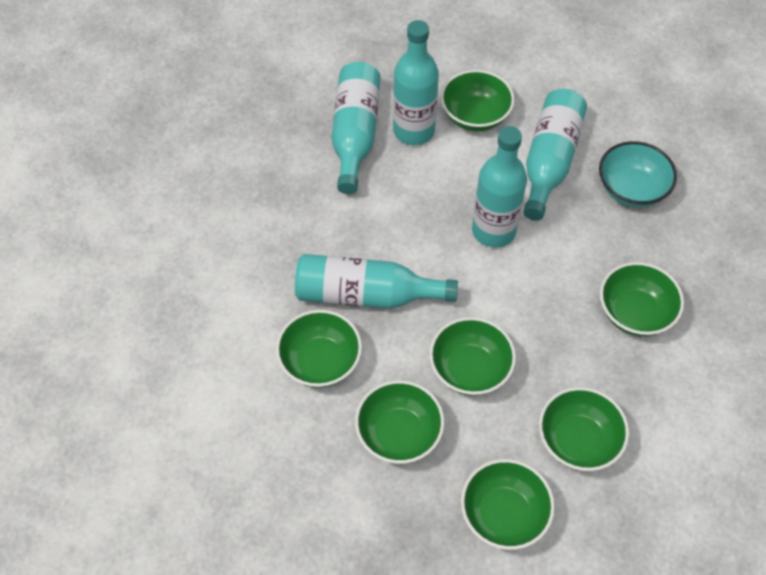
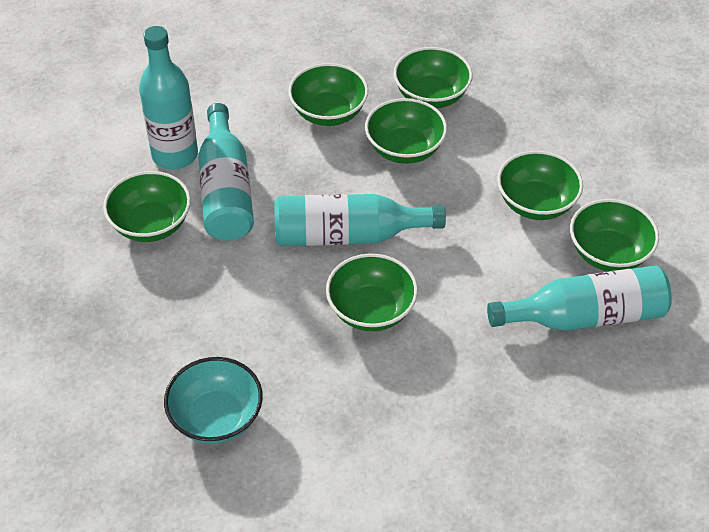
turquoise bottle: [295,254,458,309] [331,62,381,194] [393,20,439,145] [472,126,527,248] [523,89,587,221] = 5 -> [139,26,198,170] [198,103,254,241] [274,194,446,246] [487,265,672,331] = 4

